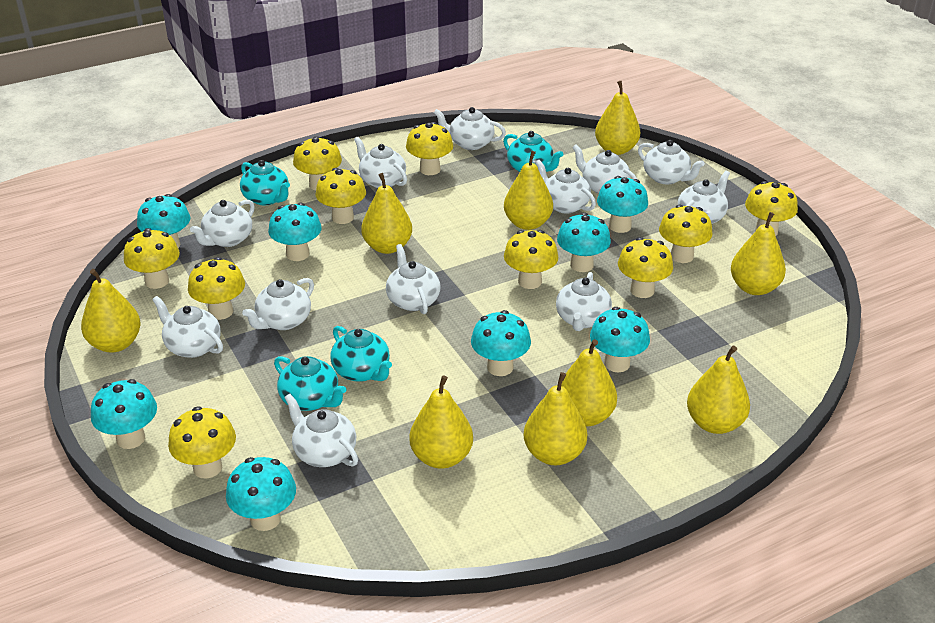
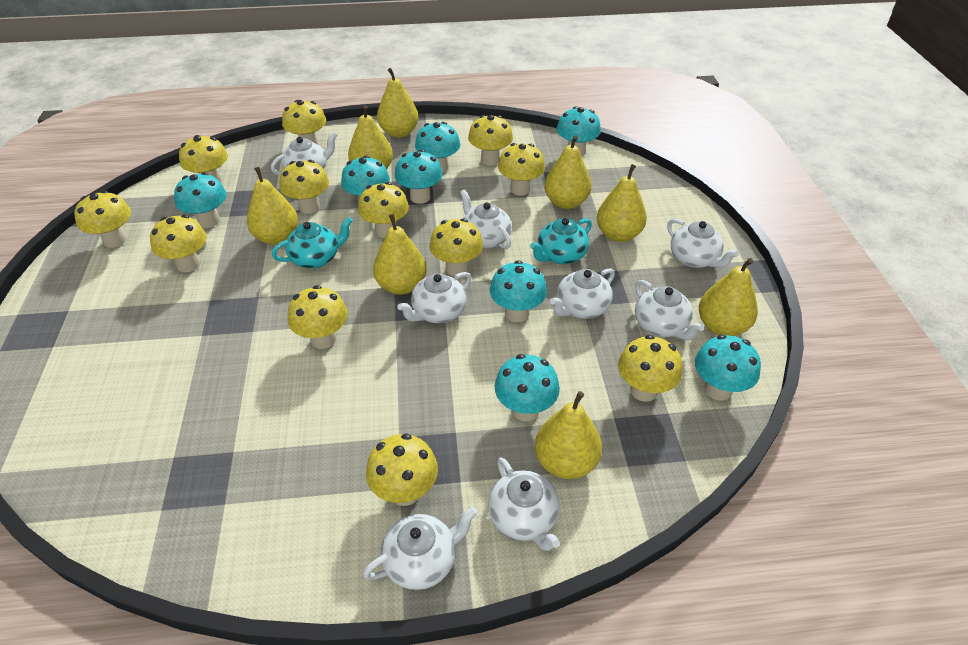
turquoise teapot: [240,160,290,205] [274,356,346,411] [330,326,392,382] [503,131,564,172] = 4 -> [272,217,353,269] [530,218,592,264] = 2
white teapot: [152,296,223,358] [190,200,255,247] [242,278,314,330] [284,394,358,467] [354,136,407,188] [386,244,440,314] [434,107,506,150] [535,160,596,214] [556,272,612,331] [572,145,637,194] [638,140,705,184] [678,171,730,224] = 12 -> [271,132,337,175] [363,507,477,590] [397,272,471,323] [460,189,512,249] [488,457,560,551] [550,268,615,319] [635,280,704,340] [667,219,739,268] = 8
yellow mushroom: [124,228,180,289] [168,406,236,479] [188,257,245,320] [293,136,342,190] [316,168,366,224] [406,122,453,175] [504,230,558,289] [618,237,673,298] [659,205,713,263] [745,181,798,236] = 10 -> [74,190,131,248] [150,215,207,272] [179,135,228,182] [280,160,329,214] [282,100,326,144] [288,285,348,349] [358,182,409,238] [366,433,438,506] [429,218,483,276] [468,115,513,165] [498,143,545,196] [618,335,682,402] = 12
yellow pear: [81,269,141,352] [361,173,412,254] [409,375,473,469] [504,150,553,230] [524,372,587,465] [561,339,617,427] [595,81,640,155] [687,346,750,434] [731,212,786,295] = 9 -> [247,167,298,245] [348,105,393,169] [373,214,427,295] [377,68,419,138] [535,391,602,479] [544,135,592,209] [597,164,647,242] [699,258,758,336] = 8

